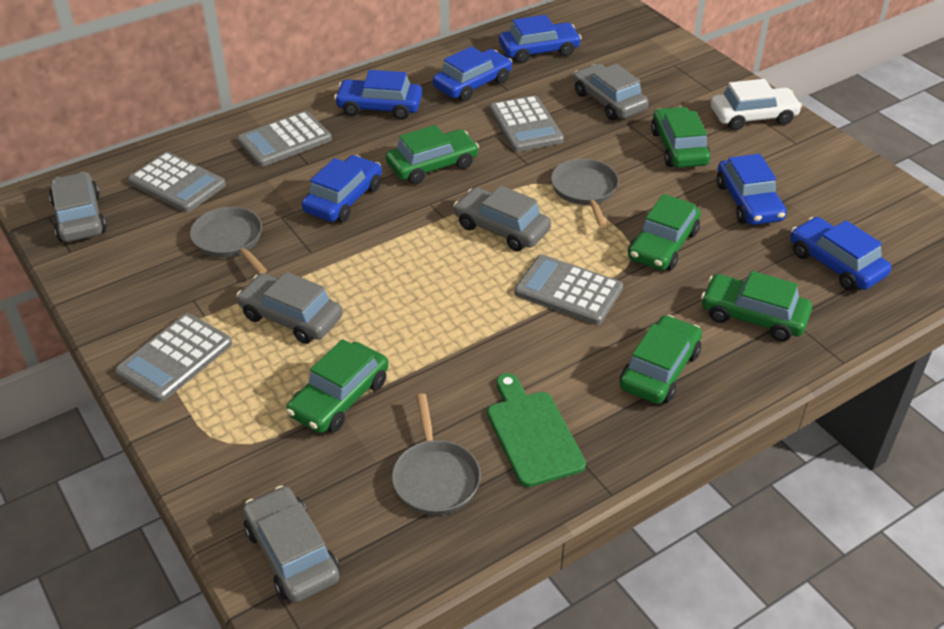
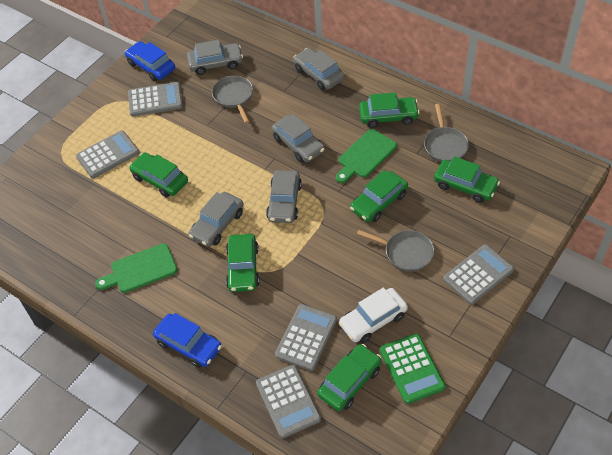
blue car: [302,155,382,222] [334,70,422,120] [433,46,512,101] [499,15,582,63] [717,154,787,225] [790,217,891,291] = 6 -> [125,41,175,81] [153,313,222,368] = 2
green calculator: none = 0 -> [380,334,445,404] = 1
green cutting board: [487,373,586,487] = 1 -> [95,243,177,293] [336,129,397,183] = 2

